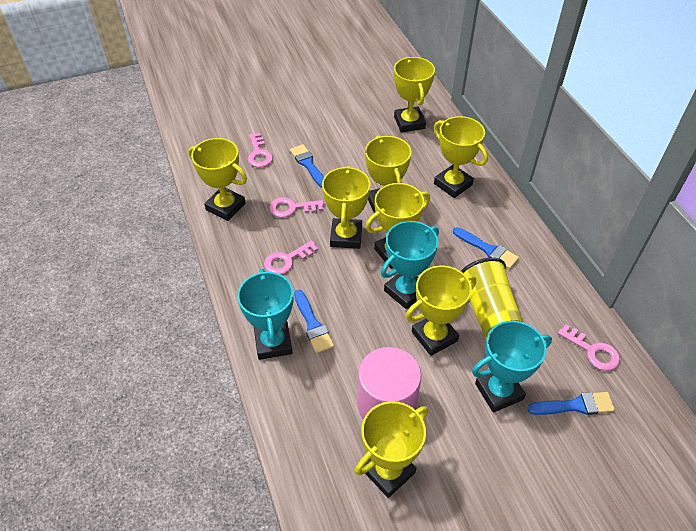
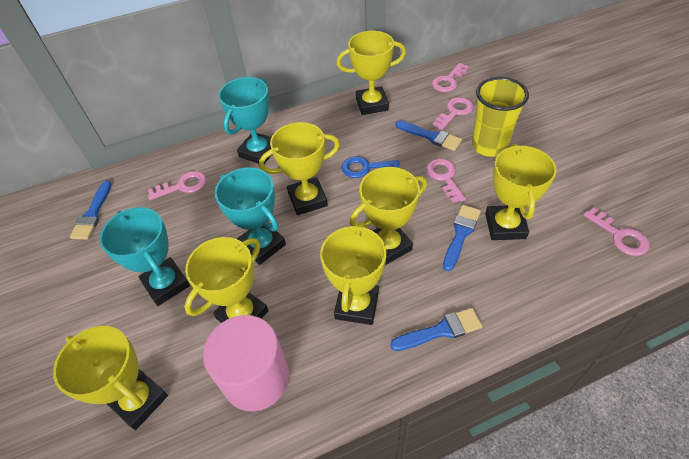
blue key: none = 0 -> [341,156,400,178] = 1
pink key: [248,133,273,168] [264,240,318,275] [269,197,324,218] [558,324,620,371] = 4 -> [148,171,206,201] [426,158,466,203] [432,63,469,92] [433,97,474,130] [584,207,649,256] = 5
yellow trophy: [189,138,247,221] [322,166,371,249] [355,401,428,498] [365,136,411,213] [365,183,430,269] [394,57,435,133] [406,266,476,356] [434,116,488,198] = 8 -> [53,326,168,430] [184,237,269,323] [259,122,340,215] [320,222,386,325] [337,31,406,115] [350,167,427,265] [485,144,557,240] = 7

